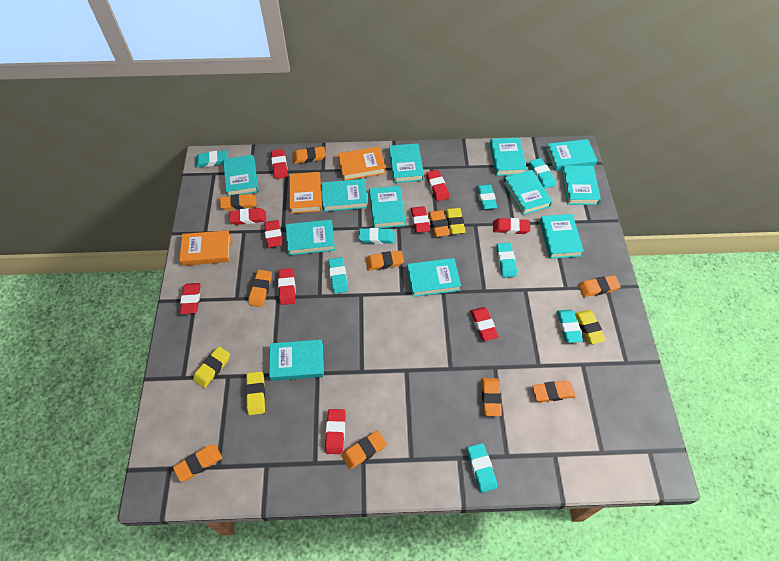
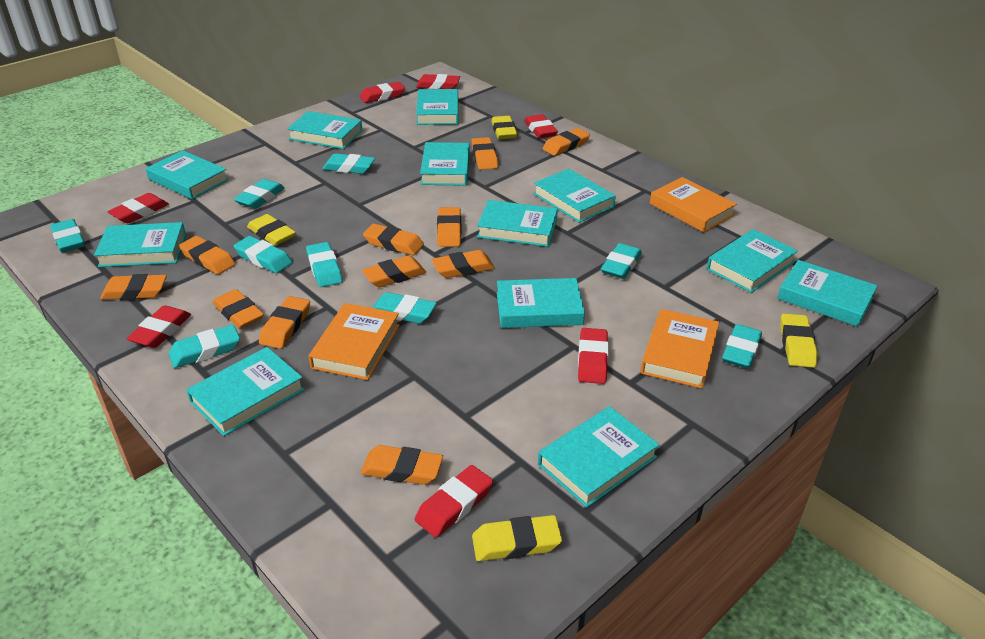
orange eraser: [173,444,222,482] [220,194,257,211] [249,270,272,307] [292,146,326,164] [342,430,387,470] [366,251,404,271] [428,210,450,237] [482,378,502,416] [532,380,575,402] [578,275,621,297] = 10 -> [100,274,167,300] [179,236,235,275] [213,289,264,329] [259,296,310,349] [360,445,443,485] [362,256,426,288] [363,224,424,255] [432,250,495,278] [437,207,461,247] [471,137,498,170] [543,128,590,156] = 11
red eraser: [180,283,201,314] [229,208,266,225] [264,220,282,247] [271,149,288,179] [278,268,296,305] [325,409,346,454] [411,206,430,233] [426,170,449,201] [470,307,498,341] [493,218,530,234] = 10 -> [107,193,169,223] [126,305,191,348] [359,82,405,103] [415,465,493,537] [416,74,460,89] [524,114,558,138] [578,328,609,384] = 7
turquoise eraser: [195,150,227,168] [328,257,348,294] [358,228,395,244] [467,443,497,493] [477,184,497,209] [497,242,517,278] [530,158,555,189] [557,310,583,343] = 8 -> [50,219,85,252] [169,325,240,368] [234,179,285,209] [234,236,292,273] [306,242,342,287] [322,153,375,174] [372,292,437,324] [601,243,642,279] [722,324,762,368] = 9

